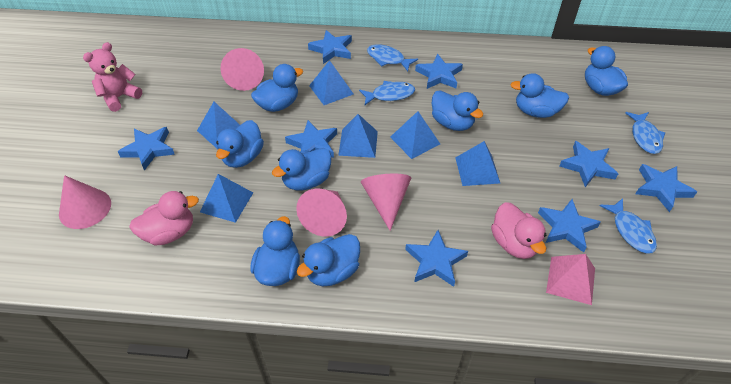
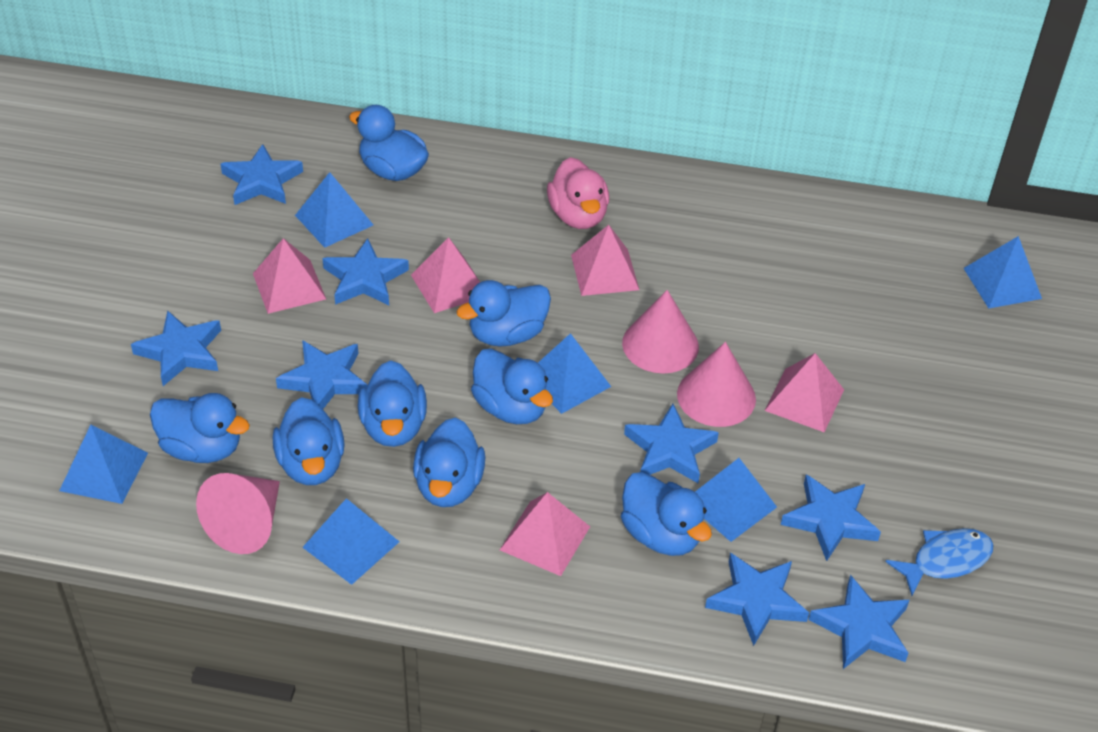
blue fish: [359,81,415,105] [367,44,418,71] [600,198,657,254] [625,112,665,154] = 4 -> [885,528,994,596] = 1
pink cone: [59,175,111,229] [220,48,264,91] [296,189,347,237] [361,174,411,231] = 4 -> [196,473,280,554] [622,290,699,374] [677,342,756,427] = 3
pink duck: [129,191,199,246] [491,202,547,259] = 2 -> [547,157,609,229] = 1
pink pyramid: [546,254,595,305] = 1 -> [253,238,326,314] [411,237,480,313] [500,492,590,576] [571,225,639,296] [764,353,844,432] = 5
pink teddy bear: [83,42,142,112] = 1 -> none = 0

